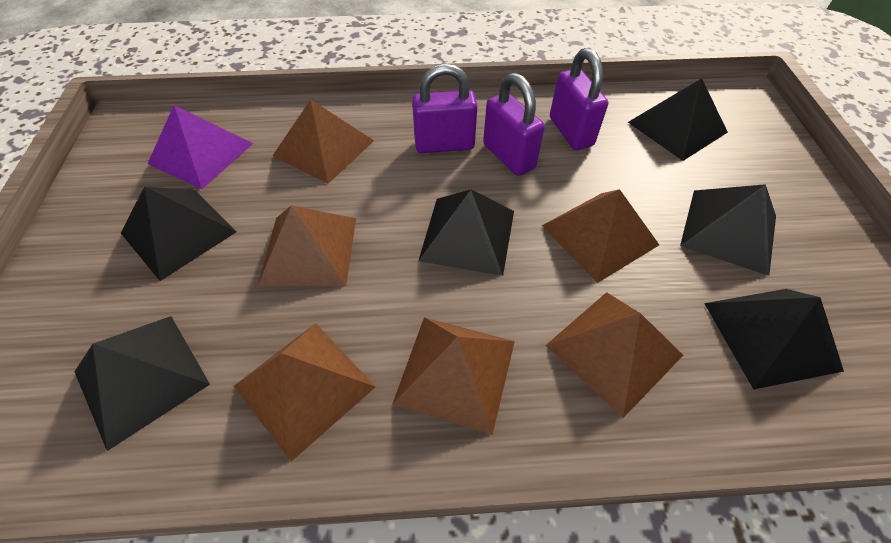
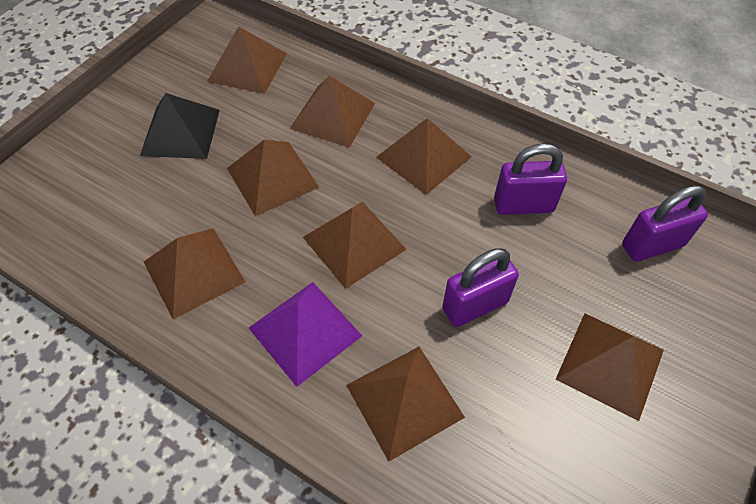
black pyramid: [74,316,210,451] [121,186,236,281] [418,189,514,276] [628,78,728,161] [680,184,776,276] [704,289,844,390] = 6 -> [140,93,220,159] = 1
brown pyramid: [234,323,375,461] [258,205,356,286] [273,99,374,184] [392,317,515,435] [542,189,659,283] [546,292,683,418] = 6 -> [144,228,245,319] [207,26,287,94] [227,140,320,216] [290,76,375,148] [303,202,407,289] [346,347,465,462] [376,118,471,195] [556,313,664,421] = 8

